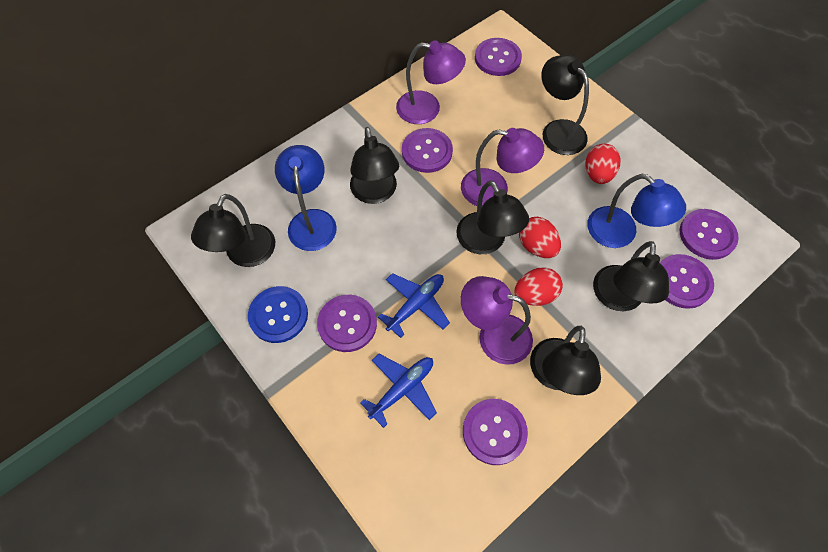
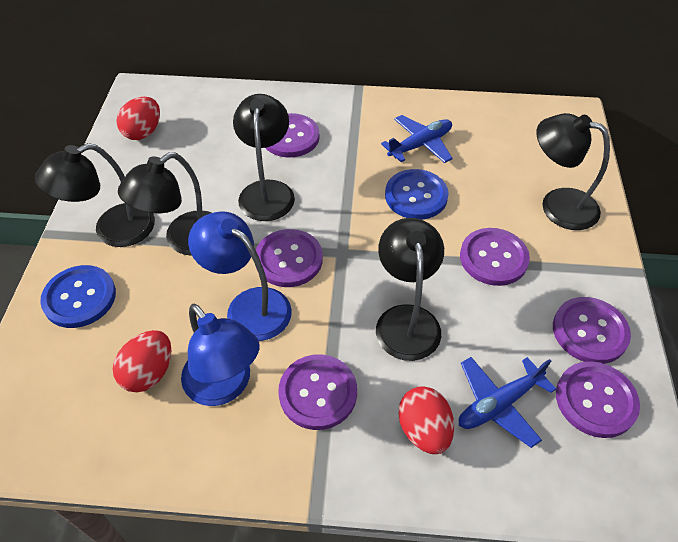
black lamp: [191,194,275,267] [350,127,399,204] [456,180,529,254] [530,326,601,395] [541,55,589,155] [593,241,669,311] = 6 -> [35,143,155,247] [118,152,211,256] [233,94,295,221] [376,218,444,361] [536,113,610,230] = 5
blue button: [248,286,308,343] = 1 -> [40,265,116,328] [385,169,449,220] = 2
purple lamp: [396,40,466,124] [461,128,544,206] [461,276,533,365] = 3 -> none = 0

